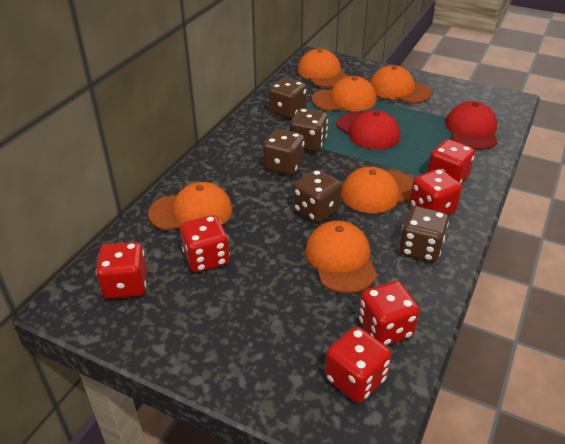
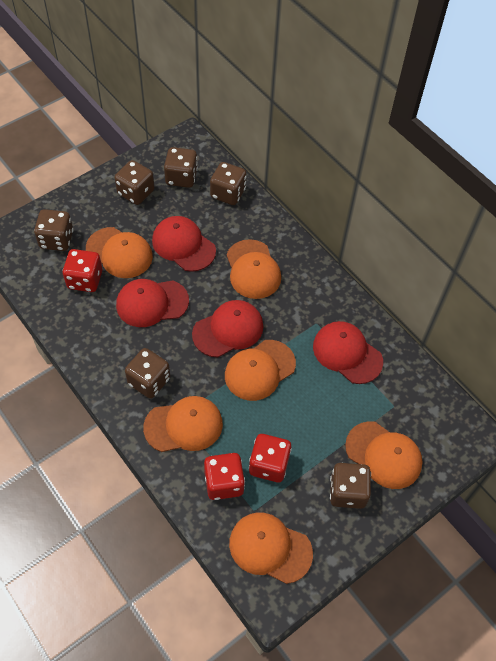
brown dice: [263,129,305,176] [269,77,307,119] [290,108,328,152] [293,169,342,223] [399,206,449,262] = 5 -> [34,209,73,251] [115,160,155,205] [125,348,170,399] [164,147,198,188] [210,162,246,205] [330,463,371,509] = 6
red cap: [336,110,400,149] [445,101,498,150] = 2 -> [116,279,189,327] [152,216,216,272] [192,300,263,357] [313,321,383,384] = 4
red dice: [96,242,147,299] [180,215,230,273] [325,327,391,403] [358,281,419,346] [410,169,462,215] [427,139,475,184] = 6 -> [62,249,102,292] [204,453,245,500] [249,434,292,482] = 3

